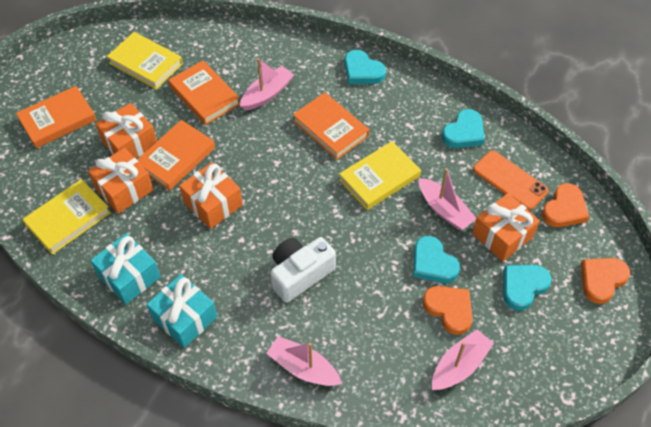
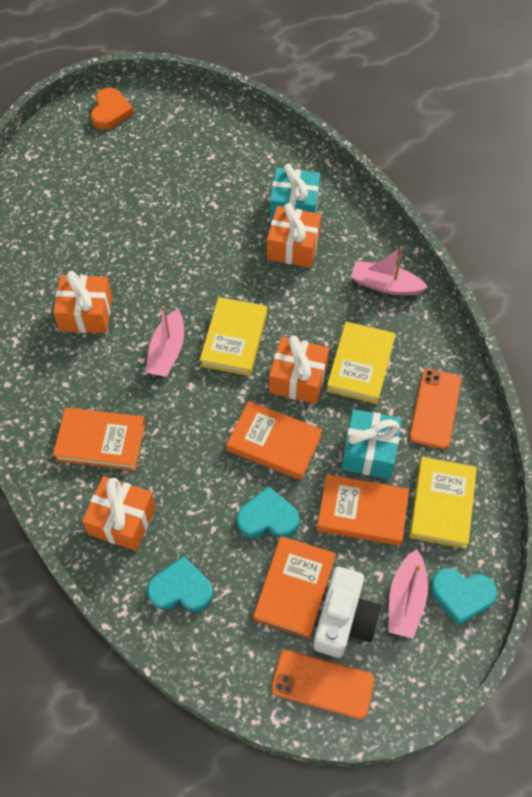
orange heart: [422,286,473,335] [542,183,589,227] [581,258,630,304] = 3 -> [91,88,134,130] = 1
orange phone: [473,151,548,210] = 1 -> [271,650,374,719] [409,369,461,449] = 2
pink boat: [240,58,294,110] [266,336,342,386] [419,168,476,230] [432,329,494,390] = 4 -> [145,306,184,377] [351,246,428,295] [388,549,428,638] = 3
turquoise heart: [344,50,386,84] [413,236,460,283] [442,109,485,148] [503,265,551,311] = 4 -> [147,556,213,612] [237,486,300,538] [430,568,497,626] = 3

